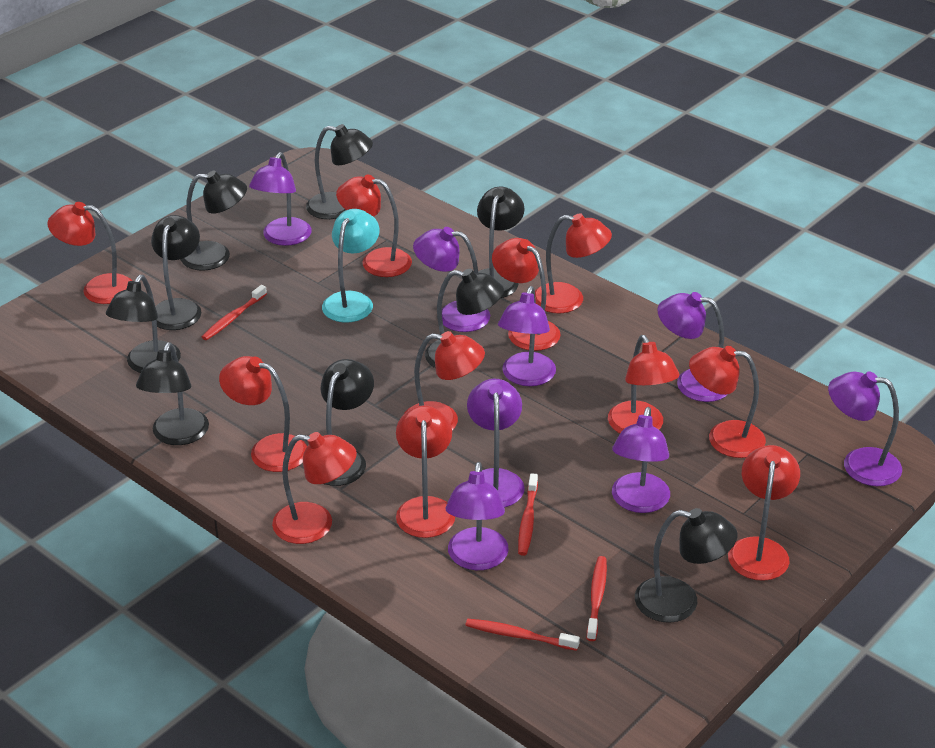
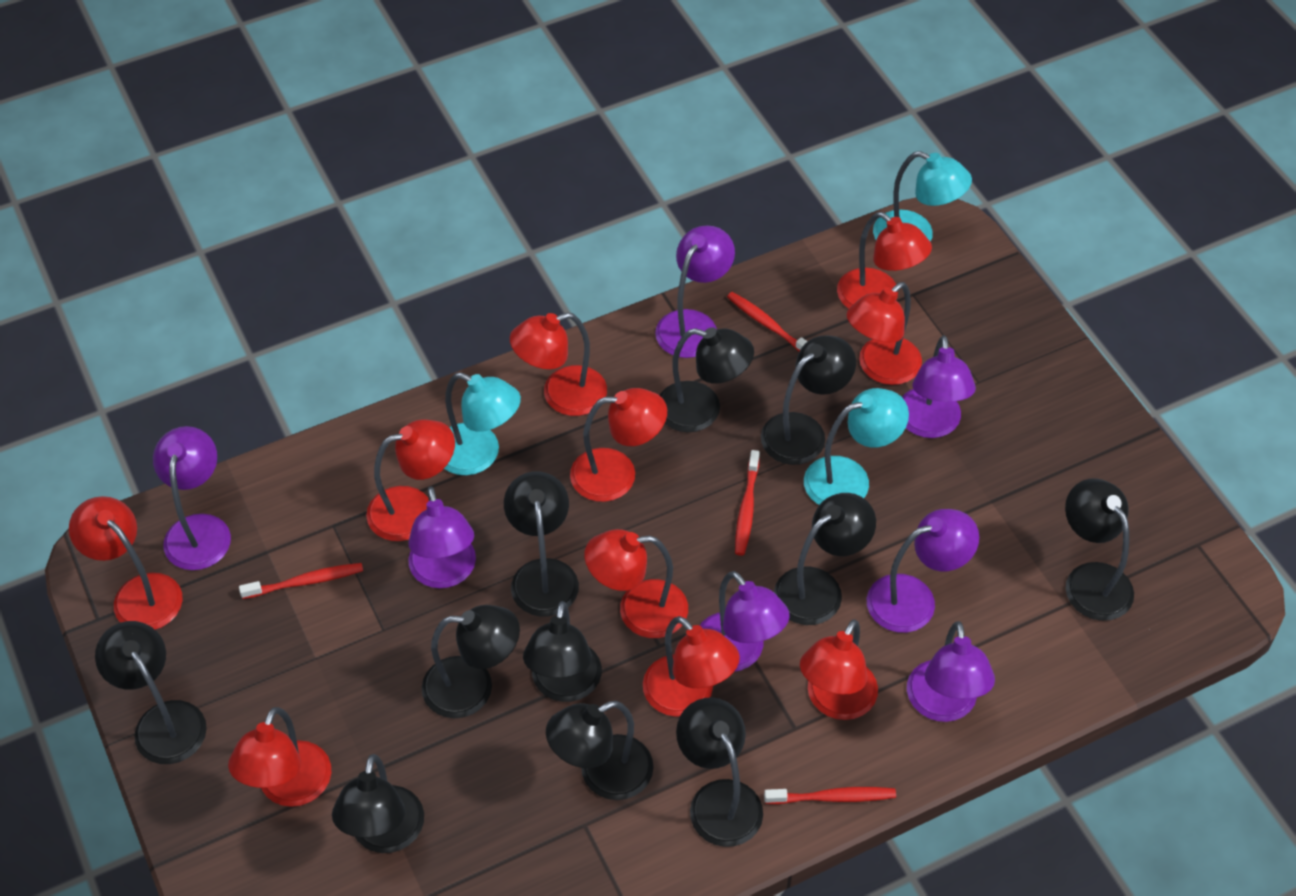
black lamp: [106,275,181,373] [136,342,209,445] [151,215,201,330] [180,171,247,271] [306,124,373,219] [320,359,374,486] [425,269,504,368] [477,187,525,298] [635,508,737,623] = 9 -> [95,621,207,764] [332,754,424,853] [422,605,520,718] [504,471,579,617] [523,601,602,702] [546,701,654,800] [660,327,754,432] [676,697,763,847] [761,336,856,465] [774,493,876,625] [1065,478,1134,621] = 11
purple lamp: [249,152,312,246] [413,227,490,332] [446,462,508,570] [467,379,525,508] [498,286,556,386] [612,407,670,513] [657,292,728,402] [828,371,902,486] = 8 -> [153,426,231,570] [408,487,476,588] [655,226,735,358] [700,571,790,672] [867,509,979,633] [902,335,976,438] [907,621,995,722] = 7
red lamp: [47,202,132,304] [219,356,307,472] [272,432,357,544] [336,175,412,277] [396,405,455,538] [404,331,485,430] [492,238,561,351] [535,213,612,313] [608,335,680,433] [689,346,766,458] [728,445,800,581] = 11 -> [69,496,183,630] [228,707,331,807] [366,420,455,541] [510,313,607,416] [570,388,667,502] [584,529,688,638] [643,616,740,717] [800,619,878,720] [837,212,932,309] [847,282,922,385] = 10
turquoise lamp: [322,209,379,322] = 1 -> [444,373,521,475] [804,388,909,505] [873,151,972,242] = 3

